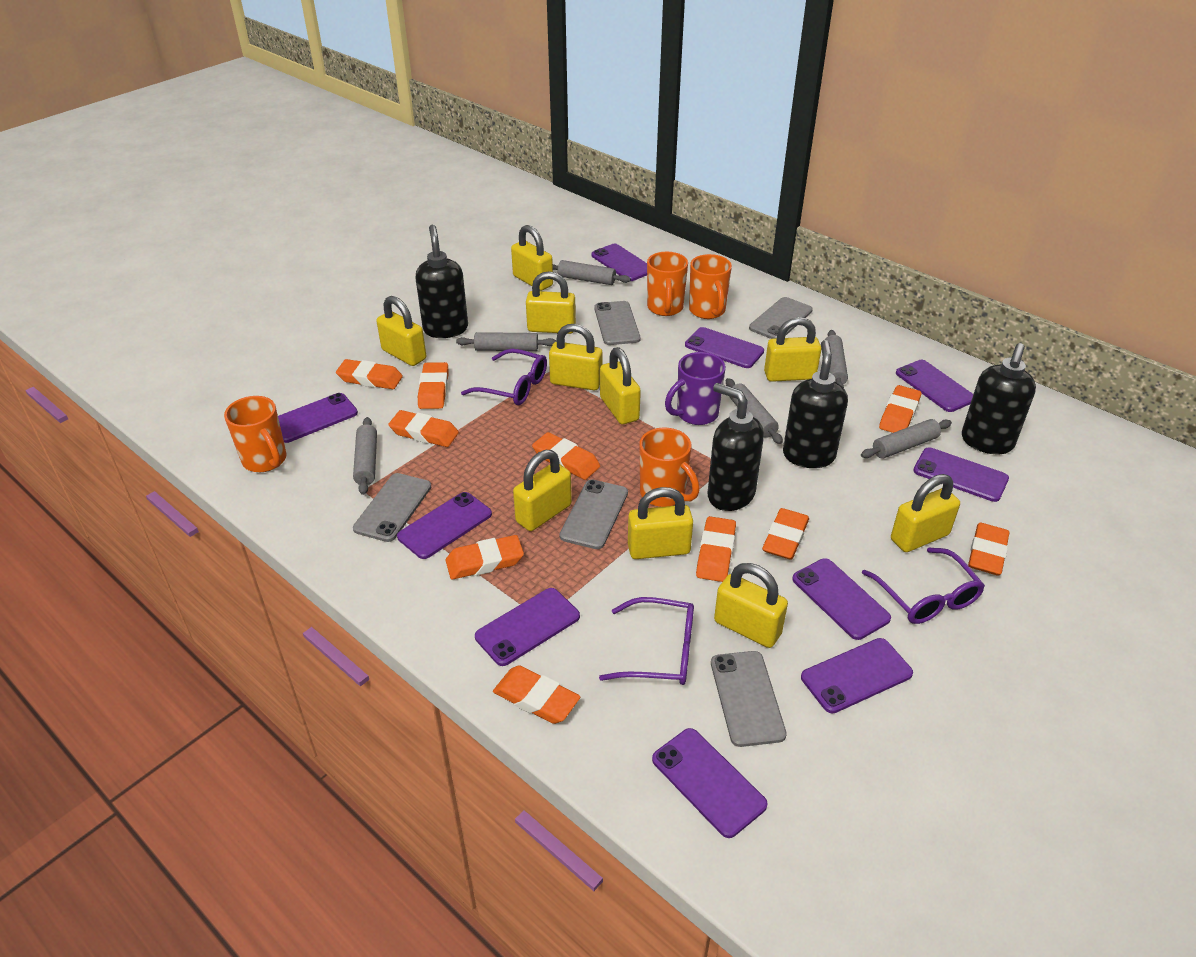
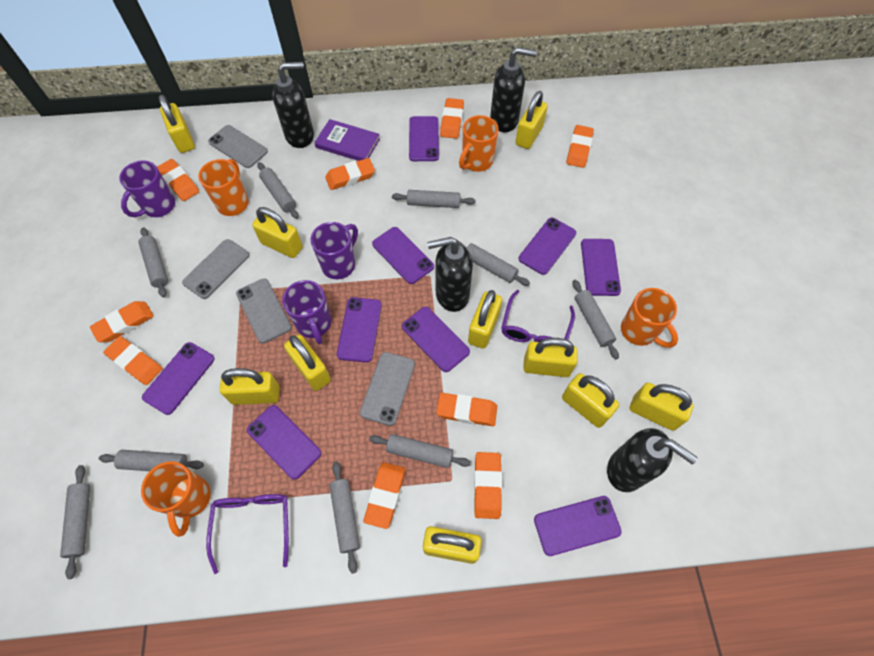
grey phone: [353,473,431,542] [560,480,628,549] [594,301,640,345] [711,651,787,747] [749,297,813,339] = 5 -> [182,239,249,299] [208,125,268,168] [236,278,292,344] [360,352,415,426] = 4
grey rolling pin: [353,417,377,495] [456,332,556,351] [553,260,631,285] [726,378,783,444] [825,330,848,388] [861,419,952,459] = 6 -> [60,465,90,579] [99,450,204,471] [138,227,168,297] [257,162,298,219] [329,462,360,574] [369,434,471,468] [392,190,476,208] [459,241,530,286] [573,280,619,359] = 9
orange eraser: [336,359,403,389] [388,410,459,447] [418,362,449,409] [446,535,524,580] [493,665,580,724] [532,432,600,480] [696,516,736,582] [762,508,809,560] [879,385,921,433] [968,523,1010,576] = 10 -> [90,301,154,342] [103,336,163,385] [157,159,199,201] [325,158,375,190] [364,462,406,529] [436,393,497,426] [440,98,464,139] [474,452,502,519] [566,125,594,168] = 9
purple book: none = 0 -> [314,119,380,161] = 1
purple glasses: [461,349,547,405] [599,597,694,685] [862,548,985,624] = 3 -> [206,494,289,574] [501,290,575,342] = 2
purple mug: [665,352,726,425] = 1 -> [119,160,175,217] [282,280,331,344] [311,222,358,279] = 3
purple phone: [278,393,358,443] [397,492,492,559] [475,588,580,666] [591,244,647,281] [652,728,768,838] [685,327,764,368] [792,558,891,640] [801,638,913,713] [896,360,973,412] [913,447,1009,502] = 10 -> [142,342,215,415] [247,405,321,480] [337,297,382,363] [372,227,434,284] [402,307,470,372] [409,116,439,161] [519,218,576,275] [534,496,622,556] [581,239,621,296] = 9

